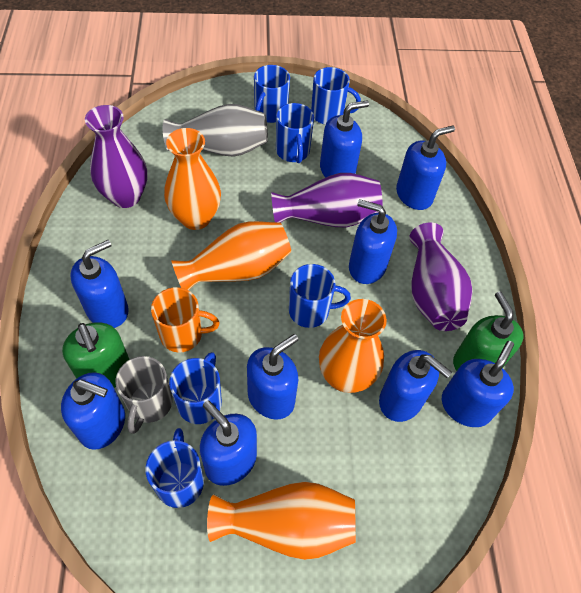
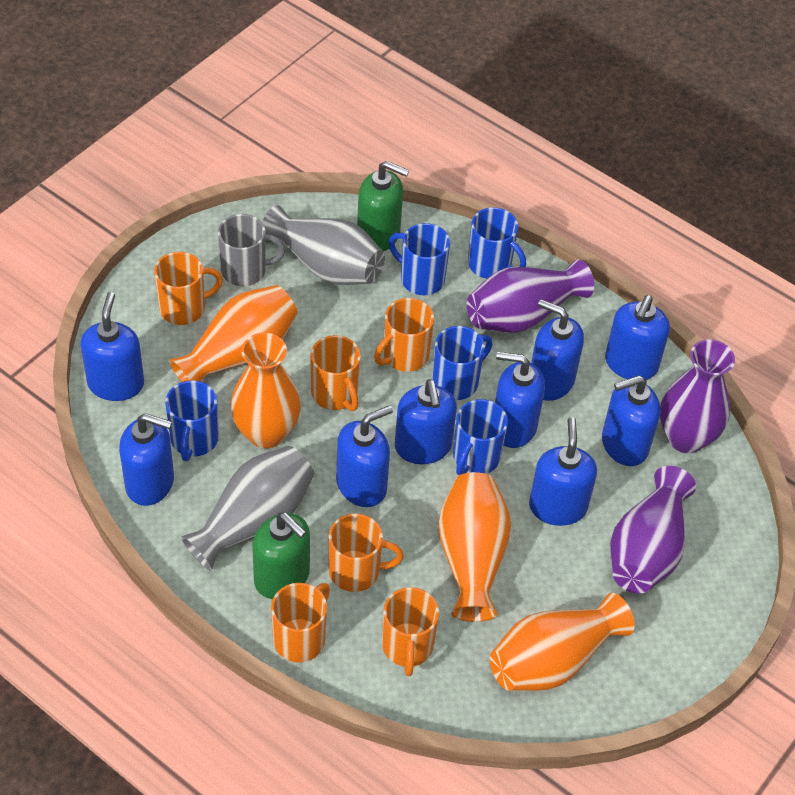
blue mug: [145,428,204,508] [169,352,222,424] [254,65,290,123] [276,103,314,163] [289,264,351,328] [311,67,361,125] = 6 -> [165,380,219,461] [389,223,450,295] [432,326,492,400] [453,399,508,475] [468,207,526,279] = 5
grey vase: [163,104,268,157] = 1 -> [181,446,315,571] [262,205,385,285] = 2
orange mug: [151,287,220,353] = 1 -> [154,252,223,325] [271,583,330,662] [310,335,361,411] [329,514,404,592] [374,298,434,372] [382,587,439,676] = 6

